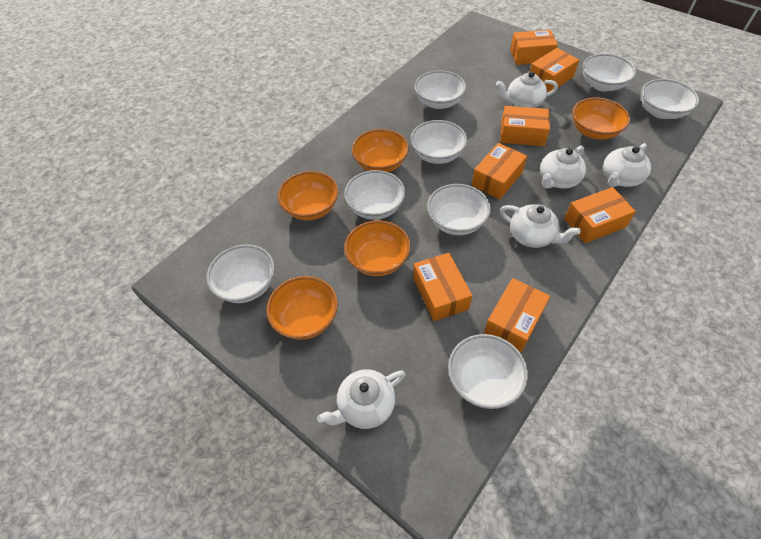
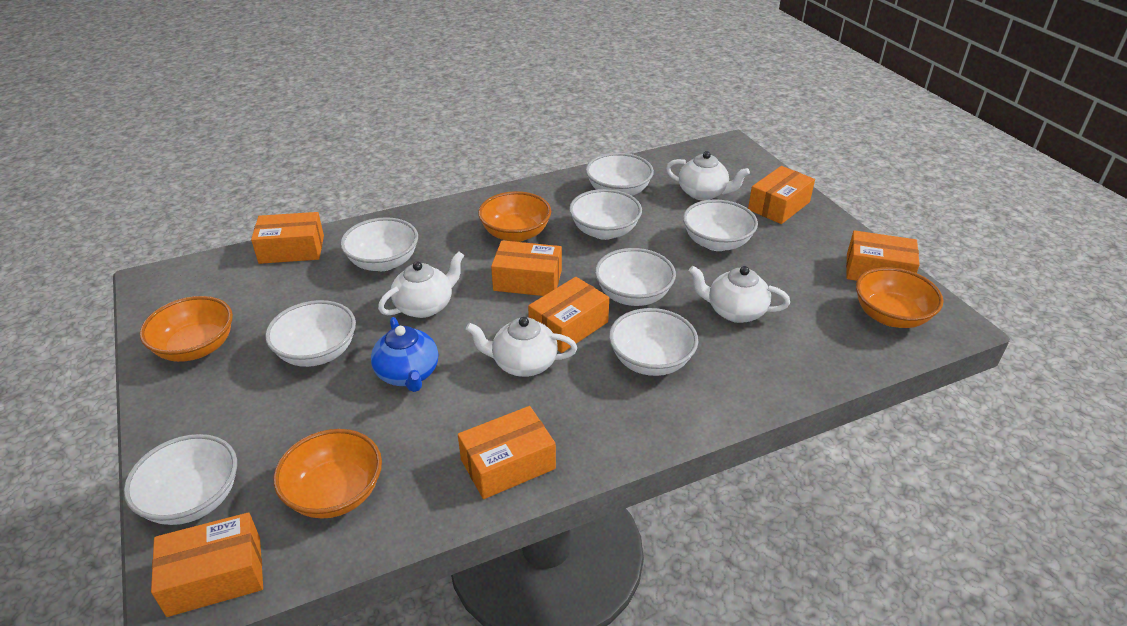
blue teapot: none = 0 -> [371,317,438,392] = 1
orange bowl: [266,276,338,340] [278,171,338,220] [344,220,411,276] [352,129,409,172] [572,97,630,140] = 5 -> [140,296,233,362] [273,429,382,519] [478,191,551,242] [856,267,944,328] = 4
white teapot: [317,369,405,429] [496,71,558,108] [500,204,581,248] [540,145,586,189] [603,143,651,187] = 5 -> [378,251,464,318] [466,317,577,377] [666,151,750,200] [689,266,790,323] = 4

